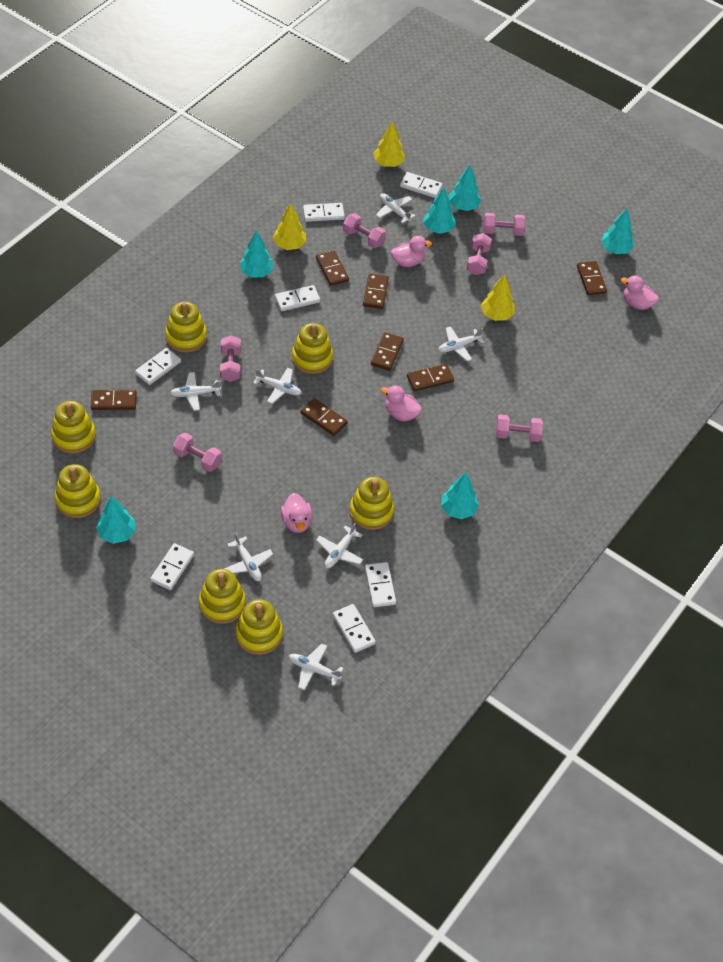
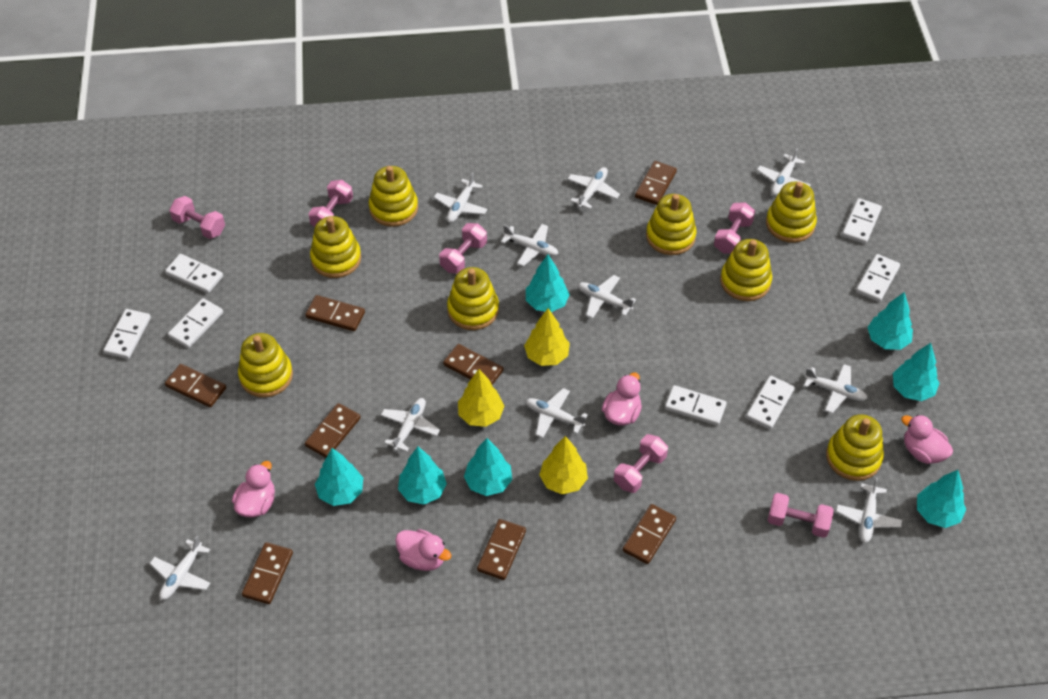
brown domino: [91,390,137,410] [301,398,348,436] [316,250,349,286] [363,273,389,309] [371,332,404,371] [407,364,454,391] [577,261,607,295] = 7 -> [165,364,226,407] [242,542,293,604] [305,295,365,331] [305,403,361,458] [443,344,503,385] [477,519,526,580] [623,504,676,564] [635,161,677,205] = 8
turquoise tree: [96,495,135,544] [239,231,274,278] [423,187,456,234] [441,472,479,519] [449,165,481,211] [601,209,634,254] = 6 -> [315,448,363,506] [398,447,447,505] [464,438,512,496] [526,254,570,312] [867,292,913,350] [893,343,940,401] [917,470,966,528] = 7
white plane: [170,372,221,411] [224,533,273,581] [253,368,302,404] [289,643,343,690] [316,523,363,568] [376,193,416,224] [438,326,485,361] = 7 -> [150,535,210,600] [381,398,440,452] [434,173,487,223] [501,224,558,266] [526,388,588,438] [568,167,620,209] [578,275,636,318] [757,148,811,196] [804,364,868,413] [836,477,902,543] = 10
yellow stacking toy: [51,401,96,454] [55,464,101,518] [165,302,207,353] [199,569,246,624] [235,599,283,655] [292,323,333,374] [350,477,394,530] = 7 -> [238,333,293,398] [310,216,361,278] [369,166,418,227] [447,267,499,330] [646,194,697,255] [720,239,772,301] [766,181,817,243] [826,414,884,481] = 8

